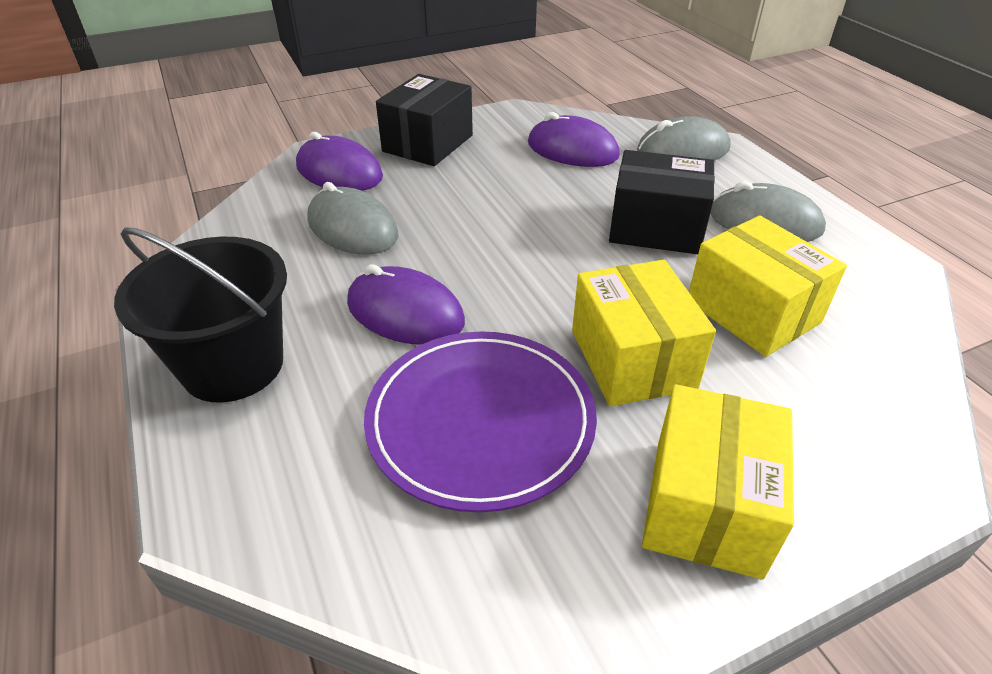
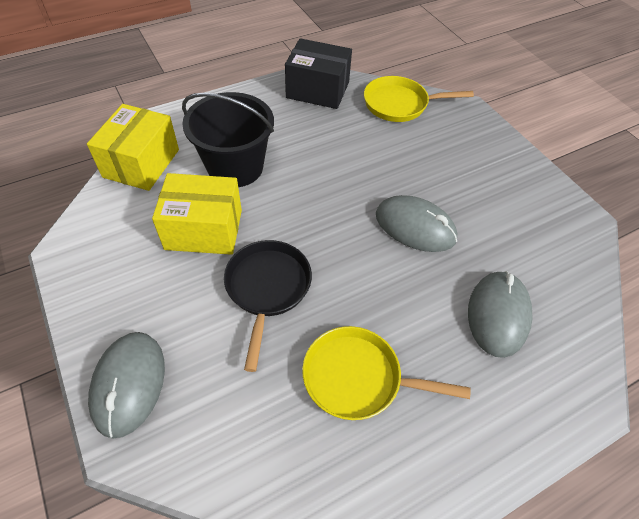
black box: [376,74,473,166] [609,150,715,254] = 2 -> [285,38,352,109] = 1
black pan: none = 0 -> [224,240,312,372] = 1
purple mouse: [296,132,383,191] [347,264,465,345] [528,112,620,167] = 3 -> none = 0
purple plate: [364,331,597,513] = 1 -> none = 0
yellow box: [572,260,716,406] [642,384,794,579] [689,216,847,357] = 3 -> [87,104,179,191] [152,173,242,255] = 2
yellow pan: none = 0 -> [302,326,471,420] [364,76,474,122] = 2

